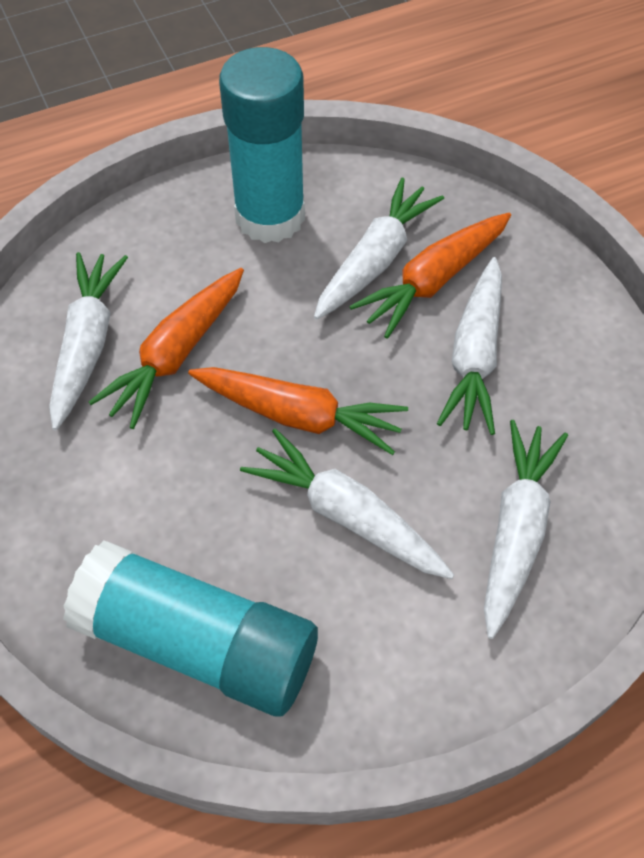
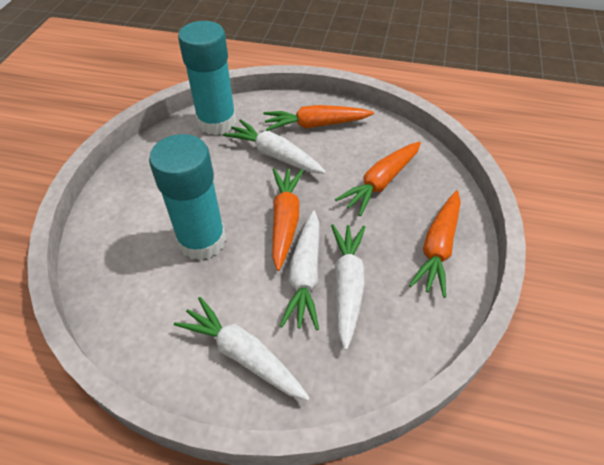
orange carrot: [89,268,244,429] [188,367,408,455] [349,213,511,339] = 3 -> [263,105,374,131] [272,168,304,271] [335,141,421,216] [409,190,461,298] = 4
white carrot: [49,252,128,430] [240,428,454,579] [314,178,444,320] [437,257,502,435] [484,420,568,639] = 5 -> [174,297,310,401] [223,119,326,174] [280,211,319,330] [331,224,365,350] = 4

